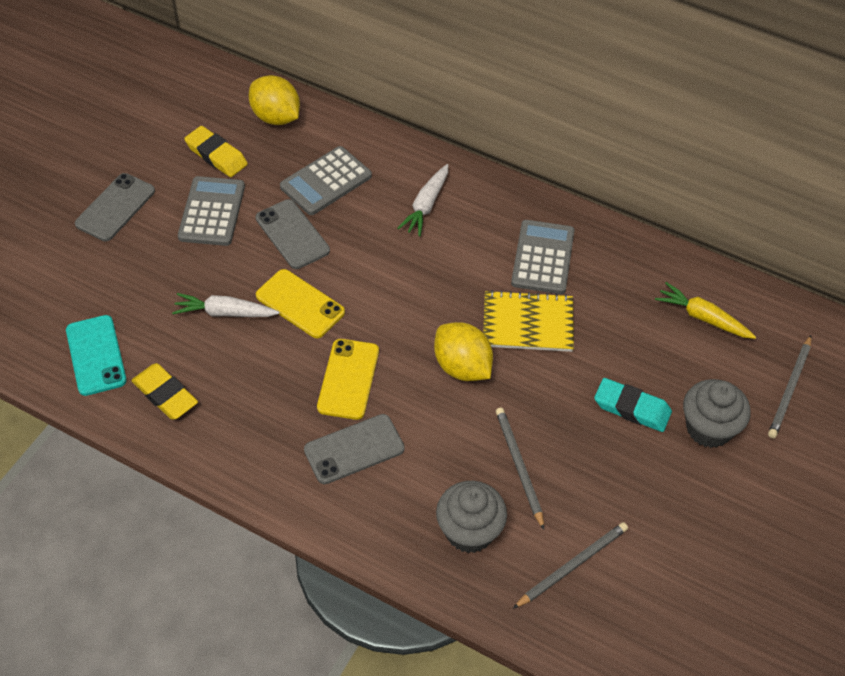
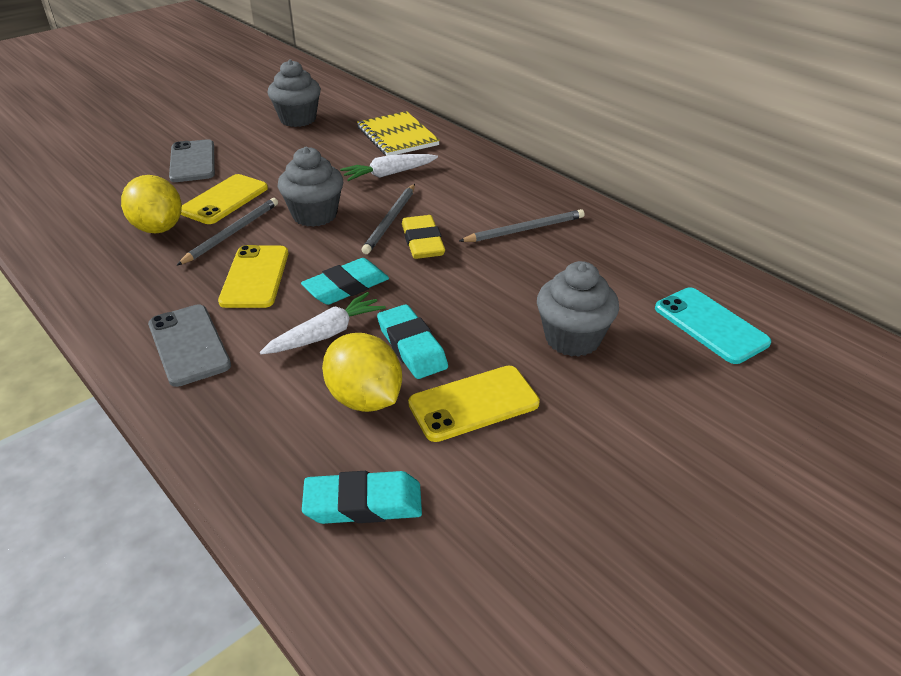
grey calculator: [178,176,245,246] [280,146,372,215] [511,220,575,294] = 3 -> none = 0
grey cupcake: [436,481,507,553] [683,379,750,448] = 2 -> [268,59,321,127] [278,147,343,227] [537,261,619,357] = 3
grey phone: [75,173,155,241] [256,199,330,269] [304,414,405,484] = 3 -> [148,304,231,387] [169,139,215,182] = 2
turquoise eraser: [594,378,672,432] = 1 -> [301,258,389,305] [302,471,422,524] [377,304,448,379] = 3
yellow carrot: [655,282,756,339] = 1 -> none = 0
yellow eraser: [131,363,198,420] [184,126,248,177] = 2 -> [402,215,445,259] = 1
yellow phone: [256,269,345,338] [317,339,379,420] = 2 -> [181,174,268,224] [218,245,288,308] [408,366,540,442] = 3

